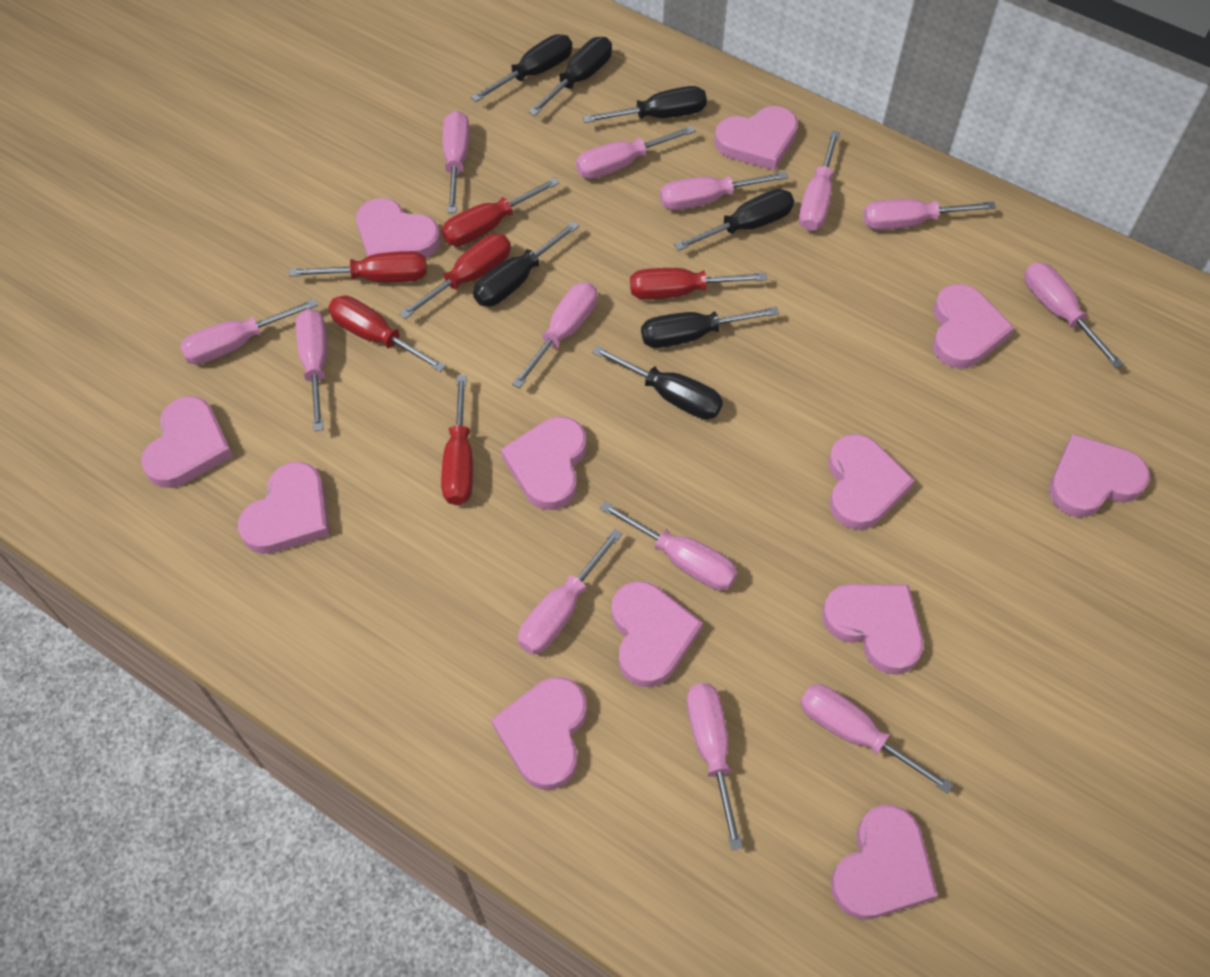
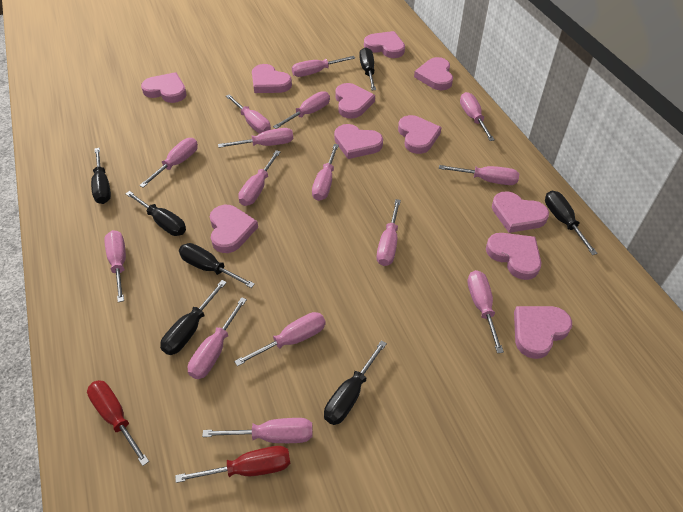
pink heart: [141,396,233,488] [238,462,330,554] [356,198,441,258] [491,677,587,790] [501,417,586,510] [612,581,703,687] [714,106,798,171] [822,584,924,675] [828,434,915,530] [831,805,938,919] [933,284,1015,369] [1049,434,1150,517] = 12 -> [141,72,187,103] [210,205,258,253] [252,64,292,93] [334,124,383,159] [335,83,375,119] [364,31,405,58] [398,115,442,154] [414,57,453,90] [486,233,541,280] [492,191,549,233] [514,306,572,359] = 11
pink screwdriver: [180,298,318,365] [296,309,327,431] [443,111,470,213] [512,282,597,388] [518,529,622,655] [576,126,696,179] [600,501,738,590] [660,171,788,210] [687,683,743,850] [799,131,840,231] [800,684,954,794] [863,199,996,230] [1025,262,1124,368] = 13 -> [104,230,126,302] [139,138,198,188] [187,297,247,379] [202,418,313,443] [218,128,293,148] [226,94,271,134] [234,312,326,366] [238,150,281,206] [273,91,330,129] [292,56,355,77] [312,144,339,201] [377,199,401,266] [439,165,519,185] [460,92,494,141] [468,270,504,353] = 15
red screwdriver: [289,251,427,282] [328,295,446,372] [399,234,511,319] [441,375,473,505] [442,177,560,246] [630,268,767,300] = 6 -> [87,380,149,466] [175,446,290,483] = 2

